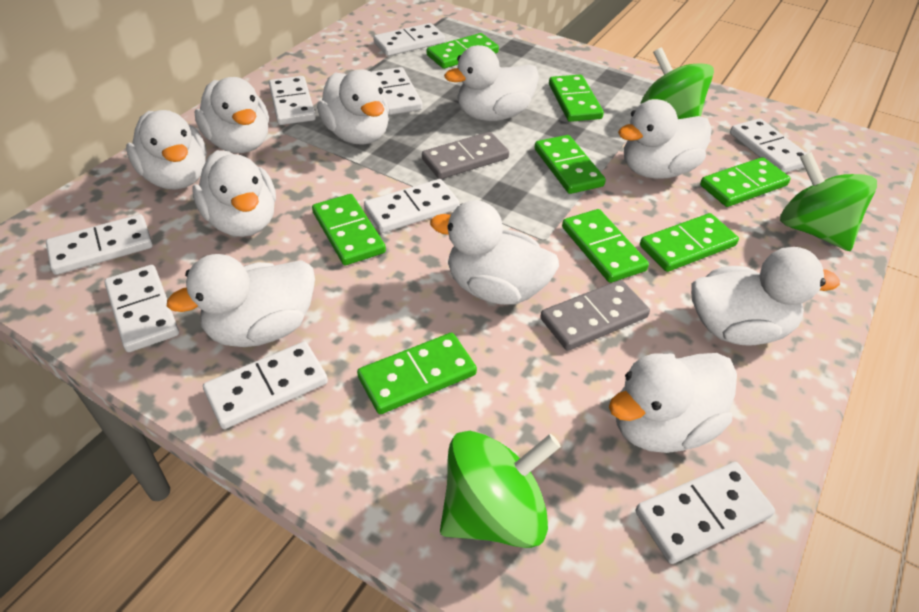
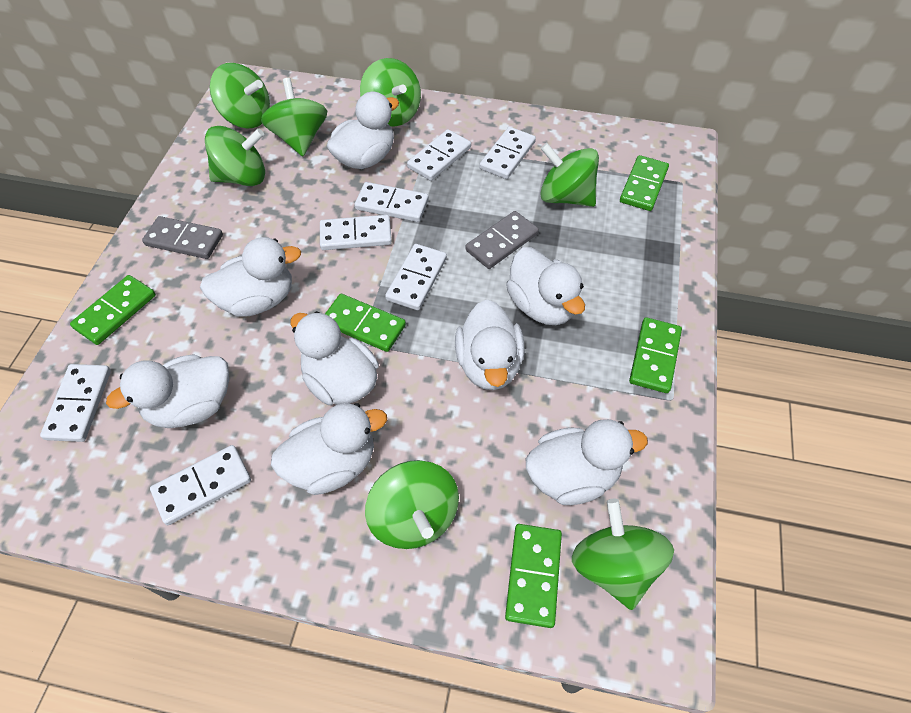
green domino: [312,194,386,265] [357,333,477,414] [427,33,499,69] [534,135,606,194] [549,75,604,122] [562,209,649,283] [640,213,739,272] [700,157,791,207] = 8 -> [70,275,156,345] [325,294,406,352] [505,524,562,628] [620,155,669,211] [629,317,682,393] = 5
green spinning top: [440,431,561,548] [640,47,714,119] [780,152,877,251] = 3 -> [205,126,265,186] [210,63,270,129] [261,78,327,156] [360,58,421,126] [365,460,459,549] [540,143,599,207] [572,499,674,610] = 7
white domino: [46,214,153,275] [104,265,179,352] [203,341,328,429] [269,76,316,125] [364,179,459,233] [372,67,423,115] [373,23,445,56] [635,462,775,564] [730,118,808,173] = 9 -> [40,364,111,442] [150,445,251,525] [320,215,392,250] [354,182,429,222] [385,244,447,310] [407,129,471,181] [479,127,536,179] = 7
white duck: [126,110,207,190] [167,254,315,347] [192,150,276,237] [194,77,269,153] [317,70,389,145] [430,200,559,305] [444,45,539,121] [609,353,737,453] [618,99,712,179] [691,247,840,346] = 10 -> [106,354,229,428] [200,237,301,317] [271,403,387,495] [291,311,379,405] [327,92,399,169] [455,300,525,390] [506,247,585,325] [526,419,648,505] = 8

